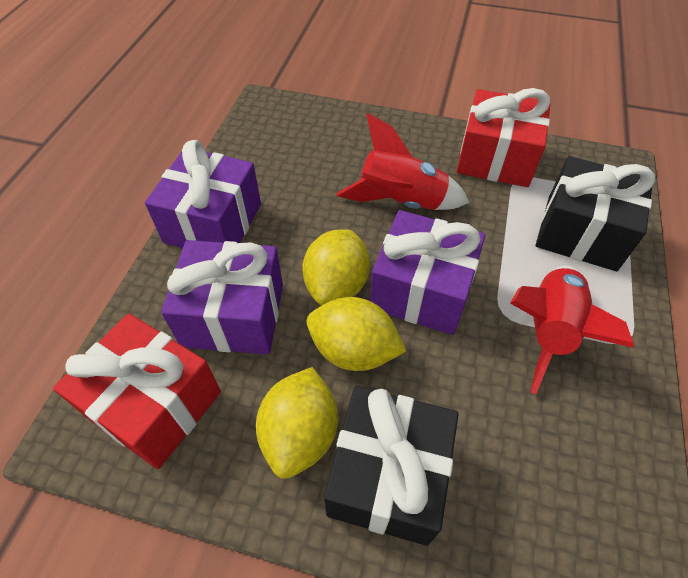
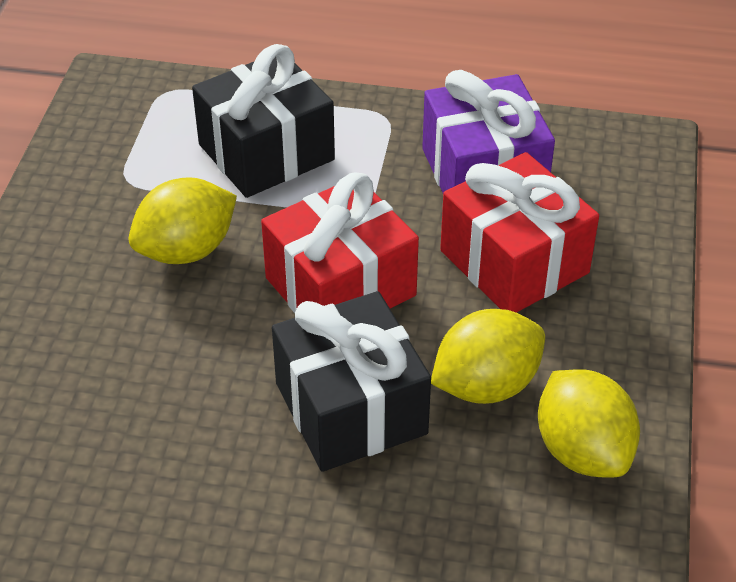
purple gift: [145,140,261,248] [161,240,283,354] [370,210,485,335] = 3 -> [422,70,555,193] = 1
red rocket: [337,113,469,210] [510,265,634,395] = 2 -> none = 0

